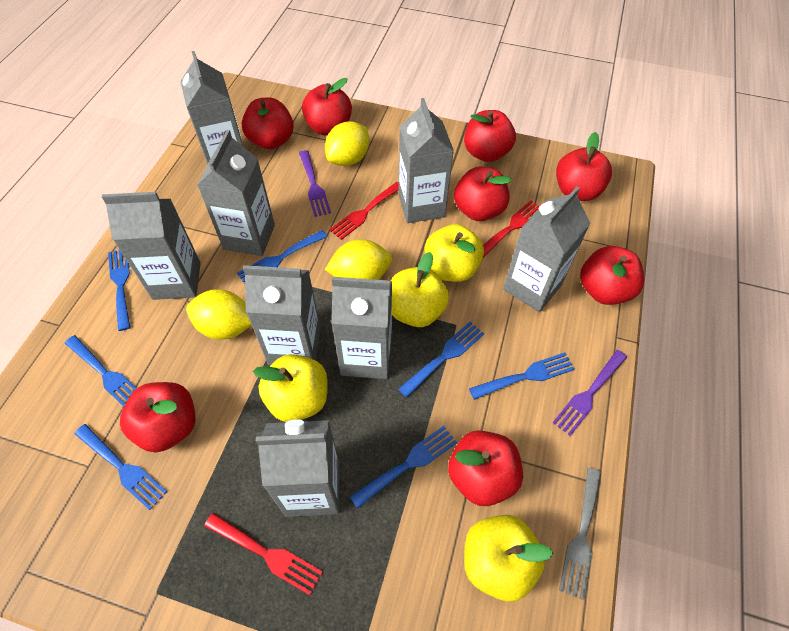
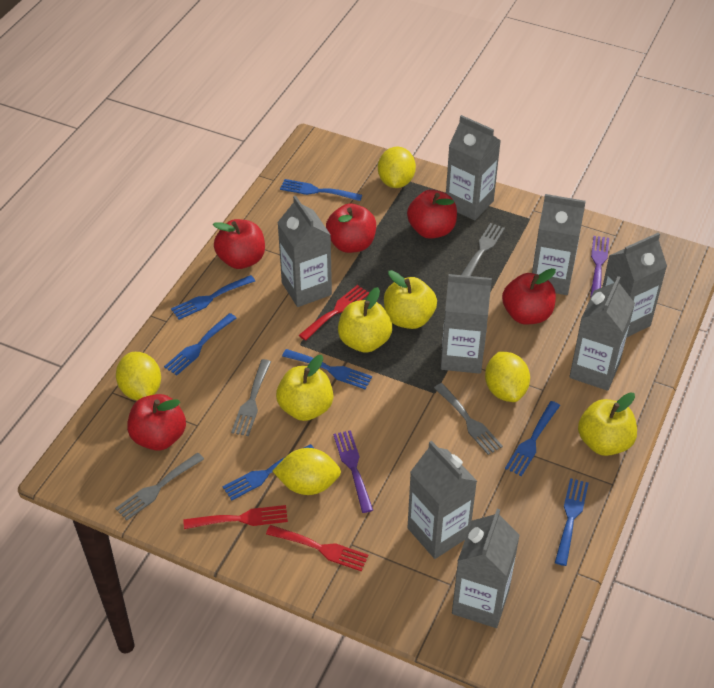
grey fork: [559,468,601,600] = 1 -> [115,453,204,520] [231,359,271,436] [434,383,503,455] [461,223,505,276] = 4
red apple: [120,382,195,453] [242,97,294,149] [302,78,352,135] [448,430,523,506] [454,166,512,221] [464,110,516,162] [556,132,612,201] [580,246,644,305] = 8 -> [127,394,186,451] [213,219,265,269] [326,204,376,253] [407,190,457,239] [502,268,556,325] = 5
yellow lemon: [186,289,251,340] [325,121,369,166] [325,239,392,280] = 3 -> [116,352,161,400] [273,448,341,495] [378,147,416,188] [485,351,530,402] = 4

